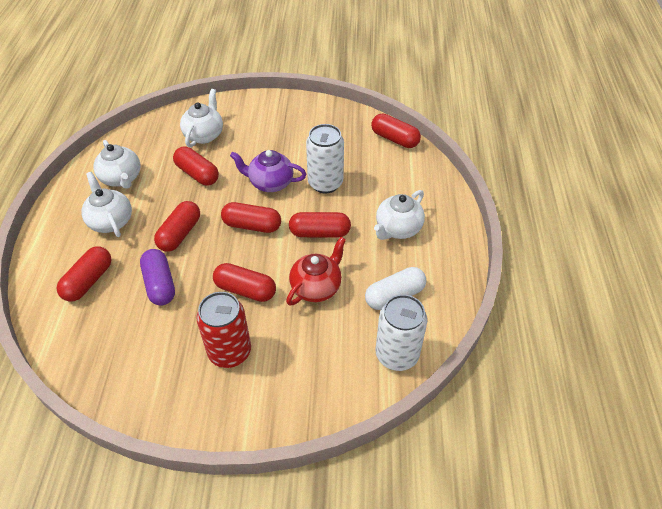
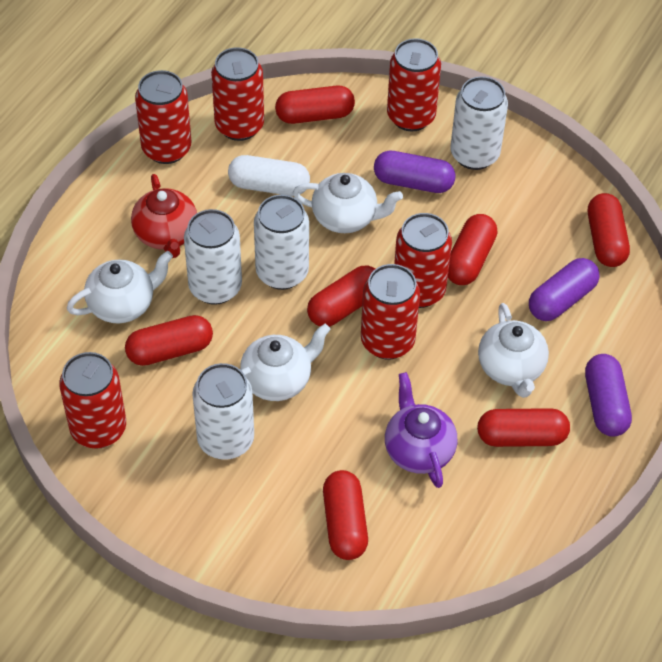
purple capsule: [140,249,175,305] = 1 -> [374,151,456,193] [529,258,599,321] [585,354,632,437] = 3
red can: [196,292,251,368] = 1 -> [59,352,126,448] [135,70,191,164] [211,47,264,141] [361,264,420,359] [387,38,441,131] [394,213,452,308] = 6
white can: [306,124,344,194] [376,294,427,371] = 2 -> [184,209,242,305] [192,363,254,460] [254,195,309,290] [451,76,508,170] = 4

